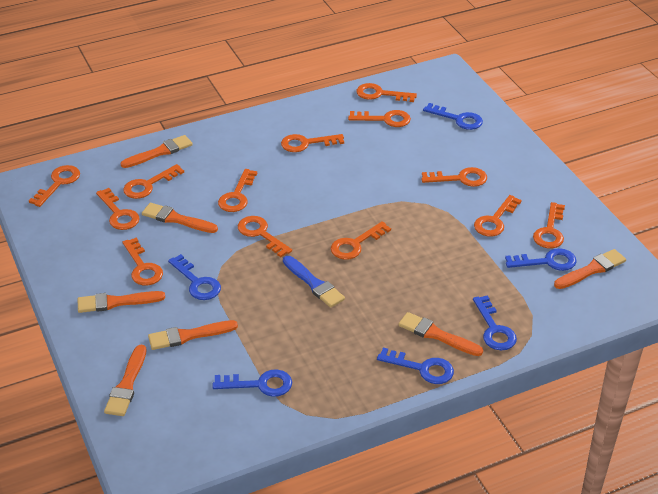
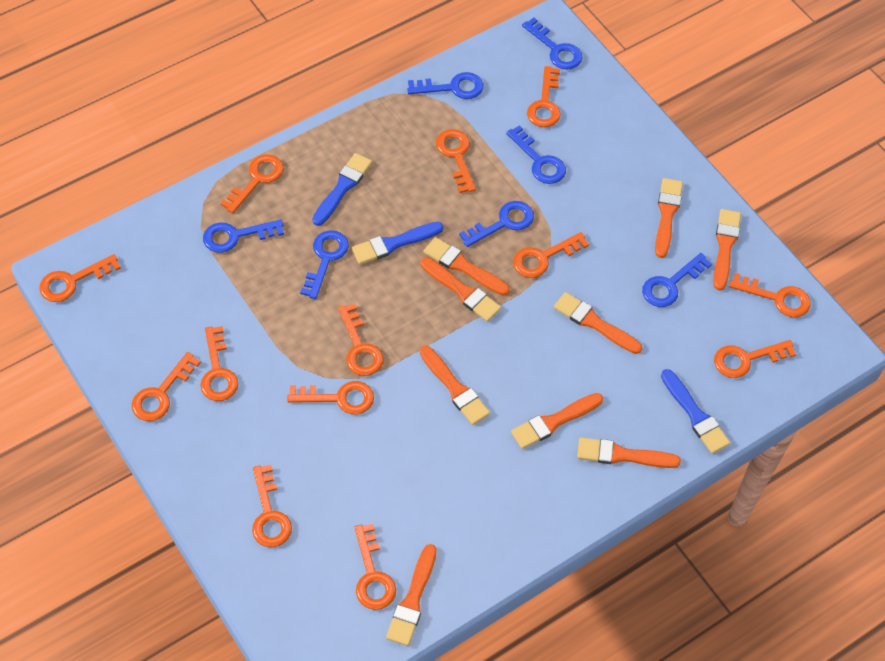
blue brush: [283,256,345,308] = 1 -> [312,153,372,226] [352,222,443,265] [661,369,730,454] = 3
blue key: [168,254,221,300] [213,369,292,397] [377,347,454,384] [423,103,483,130] [473,295,517,350] [505,248,577,271] = 6 -> [203,220,284,253] [300,230,349,299] [407,72,483,99] [459,201,534,247] [506,125,566,184] [522,18,582,70] [642,253,712,307] = 7
orange brush: [78,291,165,313] [104,345,146,416] [120,135,193,168] [142,203,218,233] [148,320,238,350] [398,312,483,356] [554,249,626,289] = 7 -> [386,544,437,646] [420,346,490,425] [421,257,501,322] [424,237,510,296] [511,393,603,449] [554,292,642,354] [577,437,681,468] [655,178,683,258] [713,209,741,291] = 9

